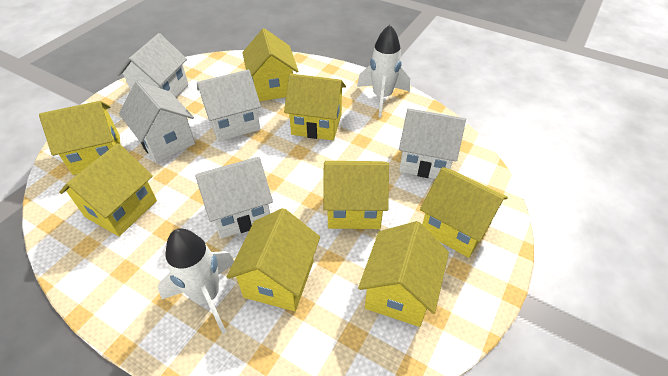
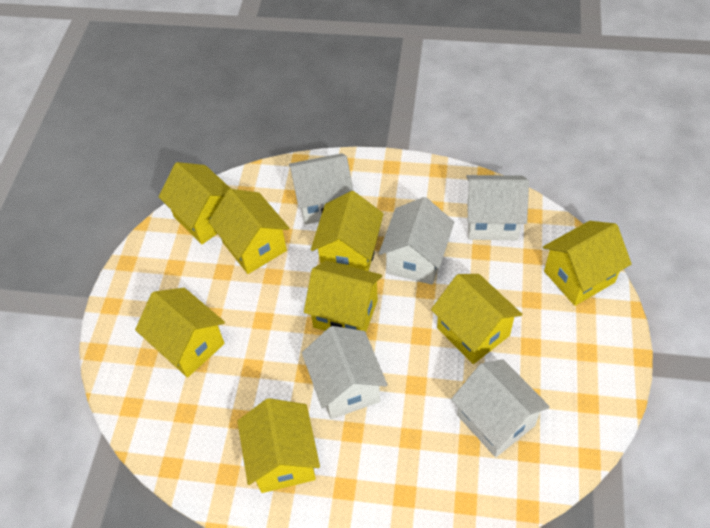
white rocket: [158,228,234,334] [357,25,410,117] = 2 -> none = 0

